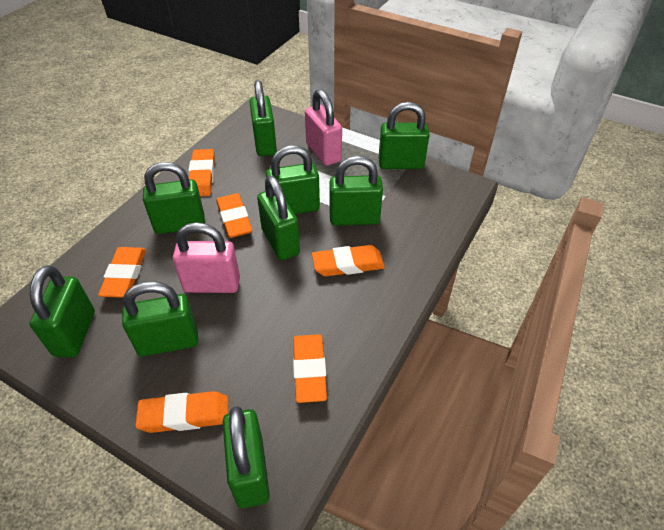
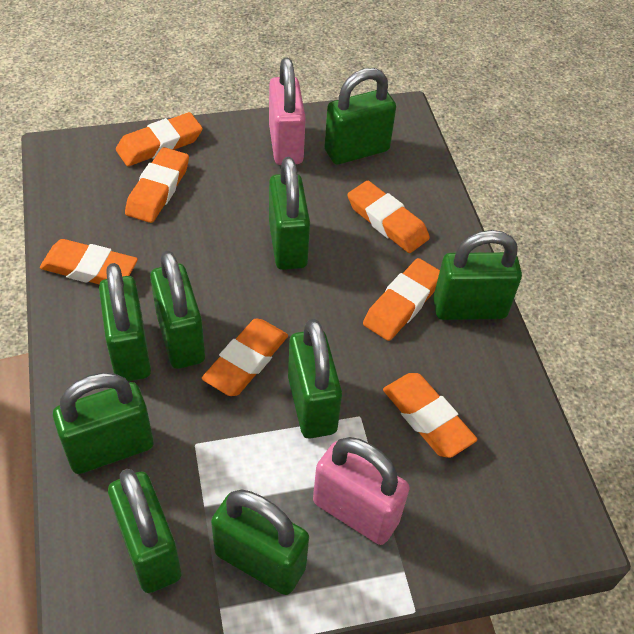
orange eraser: [98,247,146,298] [135,391,228,433] [188,149,215,196] [216,193,253,238] [293,334,327,403] [312,245,385,276] = 6 -> [40,239,138,285] [116,112,203,166] [125,147,189,223] [202,318,288,396] [347,181,430,253] [363,258,440,341] [383,373,477,458] = 7

